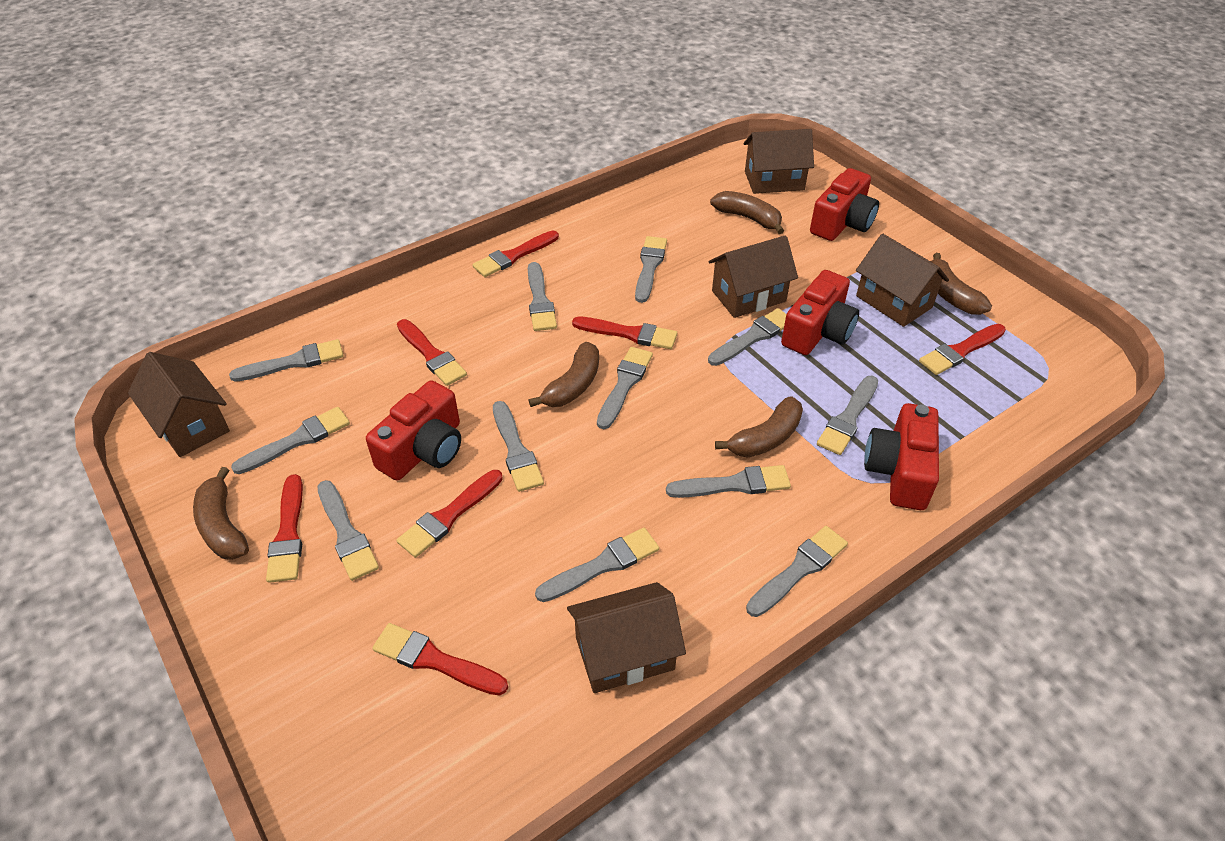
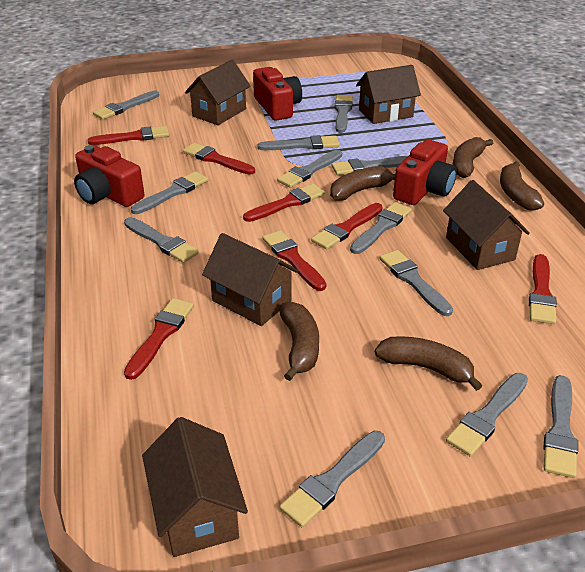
red camera: [366,380,461,481] [781,270,859,355] [810,168,879,241] [864,403,939,510] = 4 -> [74,145,145,207] [253,67,302,121] [393,139,457,205] = 3

